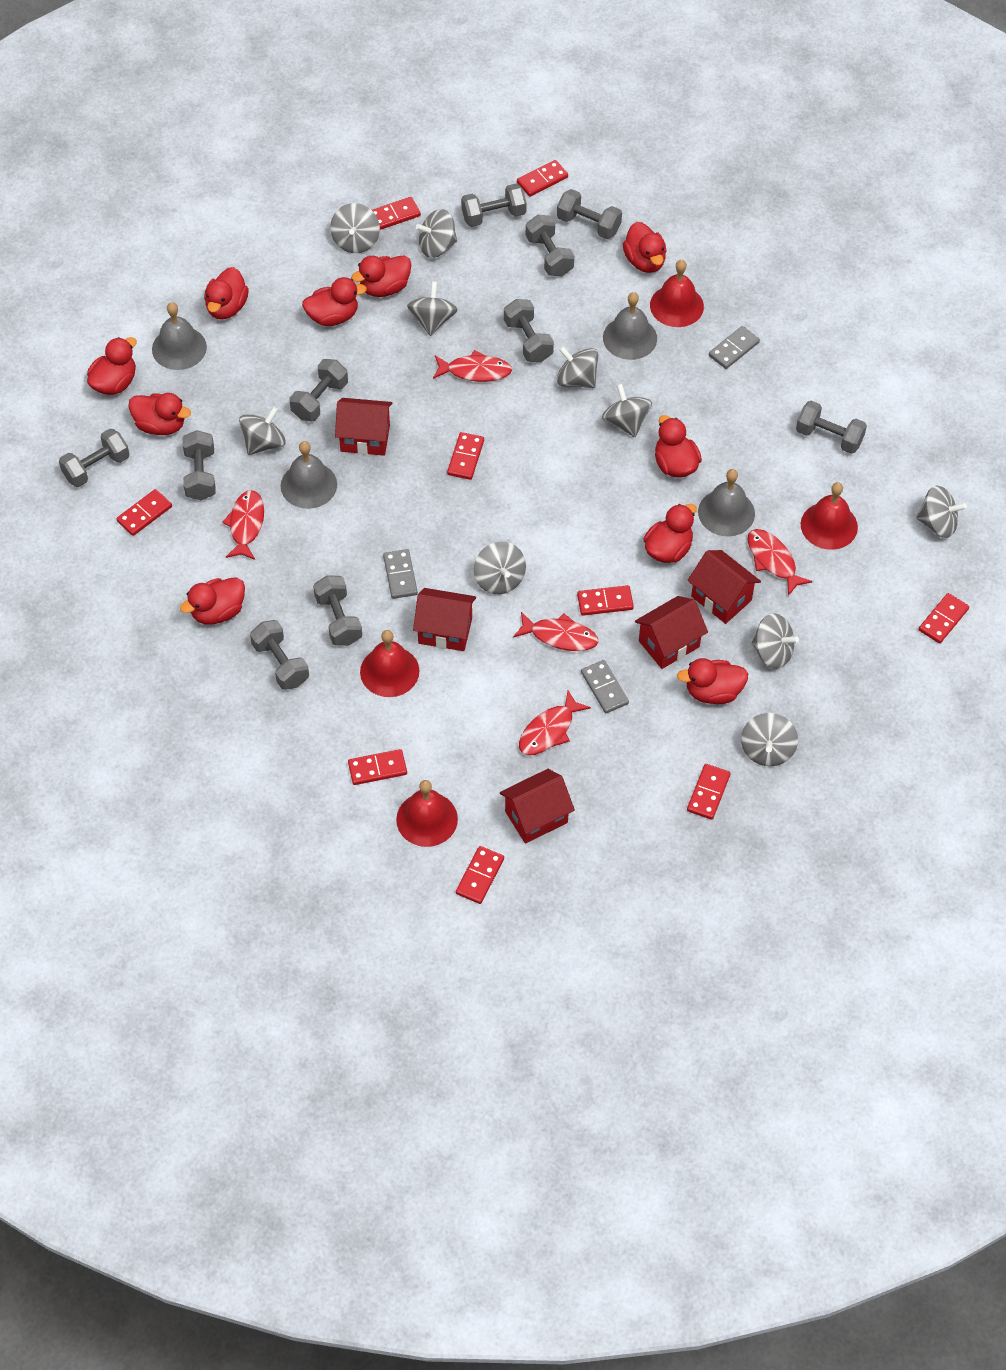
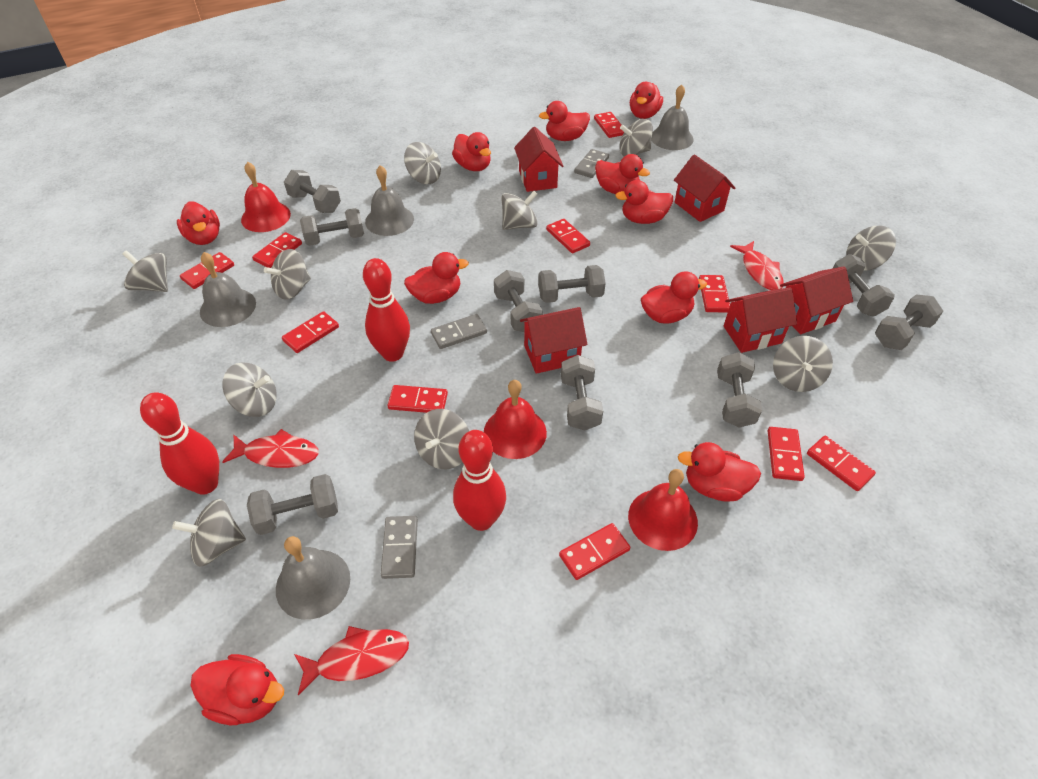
grey dumbbell: [59,429,129,487] [182,430,216,500] [250,620,309,690] [289,359,348,421] [313,575,362,646] [461,184,527,227] [504,299,554,362] [526,215,574,276] [557,189,622,239] [796,401,867,454] = 10 -> [247,474,338,535] [284,170,341,213] [300,208,364,246] [494,270,543,332] [538,265,606,303] [561,355,603,431] [717,352,762,428] [833,254,895,317] [875,294,943,350] = 9
red bell: [360,630,419,697] [396,780,458,847] [650,260,704,327] [801,482,858,550] = 4 -> [241,162,291,232] [484,380,547,459] [628,469,698,551] = 3
red bowling pin: none = 0 -> [140,392,219,495] [363,258,410,362] [453,430,506,531] = 3
red domino: [116,489,172,536] [348,749,407,785] [372,197,421,230] [447,432,484,480] [456,846,504,904] [517,160,568,197] [577,585,634,616] [687,764,730,820] [919,593,969,643] = 9 -> [180,252,234,289] [252,232,302,268] [282,311,339,353] [388,385,448,413] [546,219,590,253] [559,523,630,580] [594,112,624,138] [699,275,730,313] [768,427,805,481] [807,436,876,491] = 10
red fish: [222,490,264,560] [433,350,512,382] [513,612,599,651] [519,691,591,755] [747,529,813,596] = 5 -> [222,429,319,468] [294,626,409,696] [730,241,784,290] = 3

